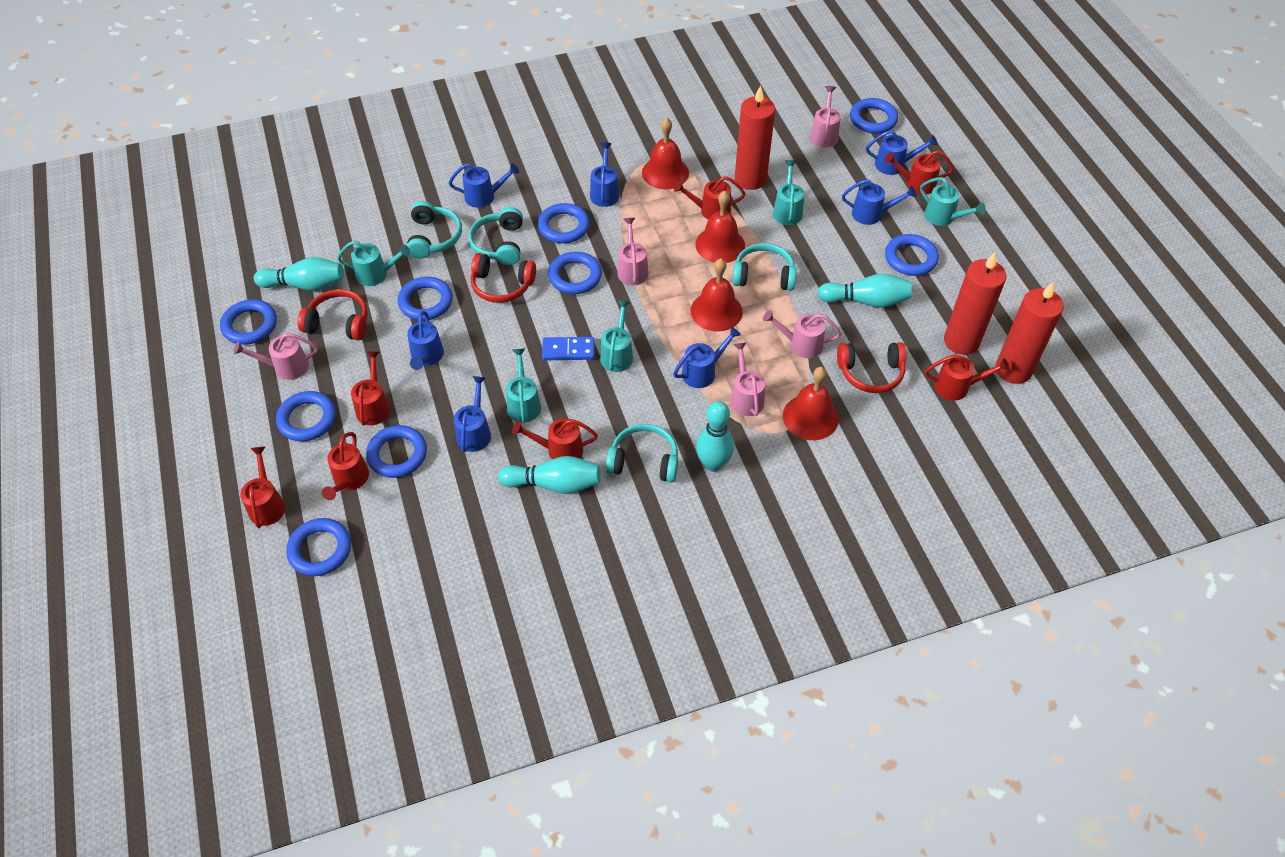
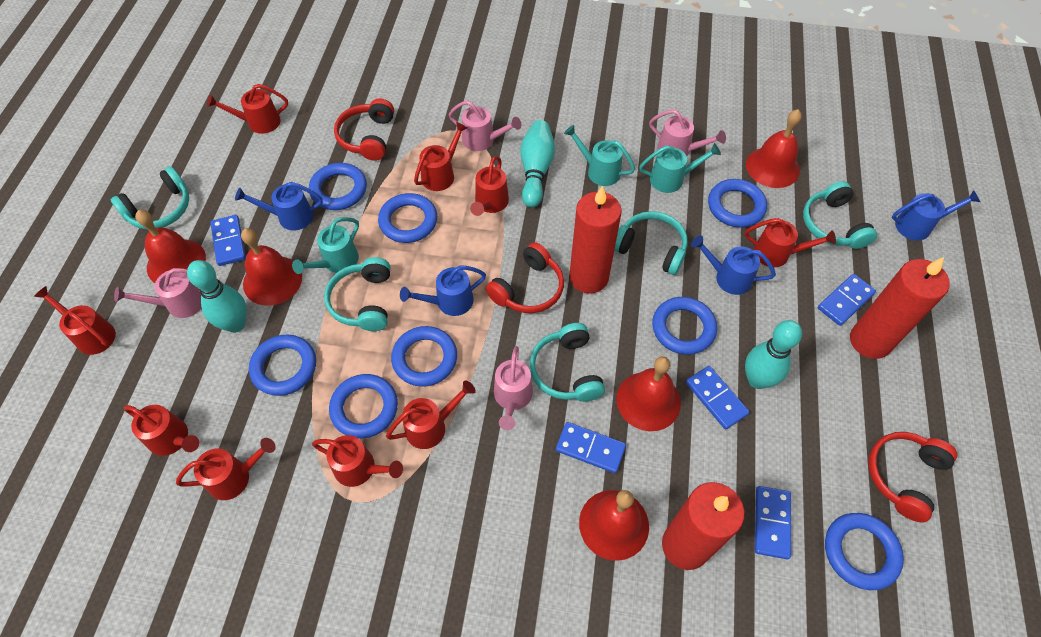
blue domino: [542,337,594,360] = 1 -> [210,215,246,266] [556,422,626,473] [686,366,749,430] [755,486,791,559] [818,274,876,326] = 5
blue ring: [220,299,277,345] [276,391,336,442] [286,518,351,576] [366,425,427,478] [398,277,453,321] [538,203,590,243] [548,252,602,294] [850,98,898,133] [885,234,939,276] = 9 -> [249,335,316,396] [309,163,367,210] [329,374,398,438] [378,193,437,243] [391,326,457,387] [652,297,717,355] [708,179,767,228] [825,513,904,590] = 8
blue watering can: [407,311,444,370] [449,163,519,208] [454,376,491,452] [590,143,619,207] [673,327,741,388] [842,179,916,225] [866,130,938,175] = 7 -> [235,182,323,231] [400,266,486,316] [691,236,776,295] [892,190,980,241] = 4
pink watering can: [233,333,318,380] [617,218,648,285] [730,342,765,416] [763,310,841,358] [810,86,841,147] = 5 -> [114,268,202,318] [449,101,521,151] [494,346,533,430] [649,110,726,156] = 4
red bell: [642,118,689,189] [691,258,743,331] [695,191,745,263] [783,367,839,440] = 4 -> [135,210,206,283] [241,228,302,306] [579,490,649,561] [616,356,681,431] [746,109,802,188] = 5
red watering can: [240,446,285,528] [322,432,369,500] [351,351,390,426] [512,418,598,459] [674,176,745,220] [884,150,954,195] [925,355,1009,401] = 7 -> [34,286,116,355] [124,405,199,456] [176,438,276,500] [207,84,288,134] [312,435,403,487] [386,380,476,449] [414,122,468,191] [470,156,509,216] [745,218,836,267] = 9
turquoise bowling pin: [254,257,344,291] [498,456,600,494] [696,401,734,472] [818,273,912,308] = 4 -> [187,260,247,333] [521,120,555,208] [745,320,802,389] = 3
turquoise headphones: [407,201,462,259] [468,207,523,265] [606,424,678,483] [733,243,797,291] = 4 -> [111,167,189,230] [324,257,390,331] [530,323,605,402] [614,211,688,275] [803,181,877,249] = 5
turquoise watering can: [337,241,411,286] [506,348,541,423] [600,300,633,372] [773,160,804,225] [920,177,986,226] = 5 -> [292,217,359,274] [564,125,635,186] [639,143,721,193] = 3

